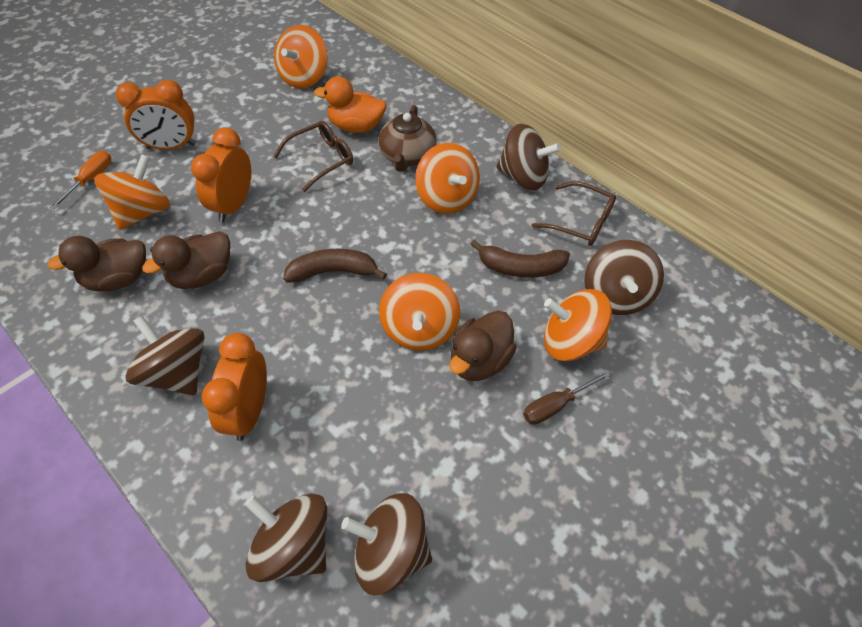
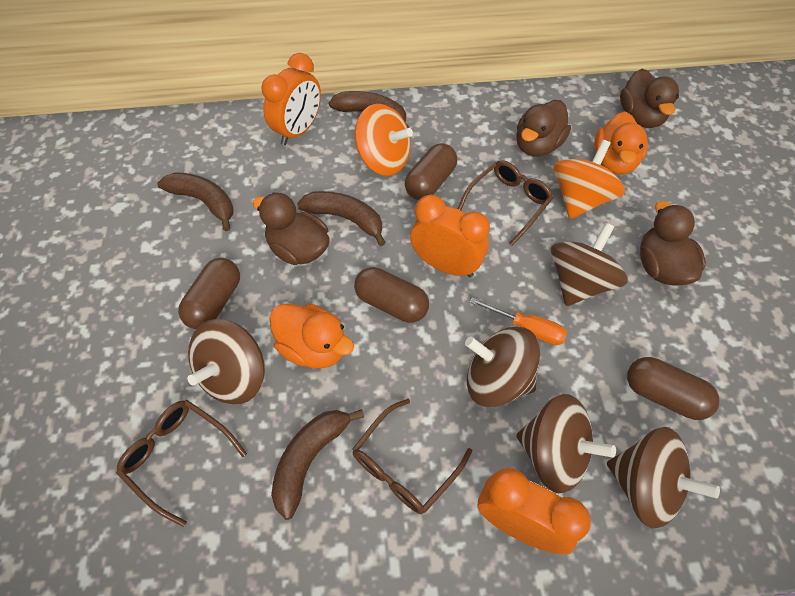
brown banana: [283,249,387,282] [470,240,570,278] = 2 -> [157,172,233,231] [271,409,364,520] [297,191,386,246] [329,91,410,128] = 4
brown capsule: none = 0 -> [178,258,240,329] [354,267,429,323] [405,143,457,200] [627,357,719,420] = 4
brown duck: [47,236,146,292] [142,231,230,289] [450,310,517,381] = 3 -> [253,192,330,265] [516,100,571,157] [620,69,679,128] [640,201,706,286] = 4
brown glasses: [273,121,353,192] [532,181,616,246] = 2 -> [116,400,247,527] [352,399,472,514] [458,160,553,246] = 3
brown screwdriver: [523,371,610,424] = 1 -> none = 0
brown teapot: [378,105,436,172] = 1 -> none = 0
orange duck: [314,76,386,133] = 1 -> [270,303,354,368] [594,112,648,175] = 2
orange spinning top: [94,154,170,230] [274,25,328,89] [379,273,460,351] [415,143,480,214] [544,289,612,361] = 5 -> [355,104,413,176] [554,140,625,219] = 2

